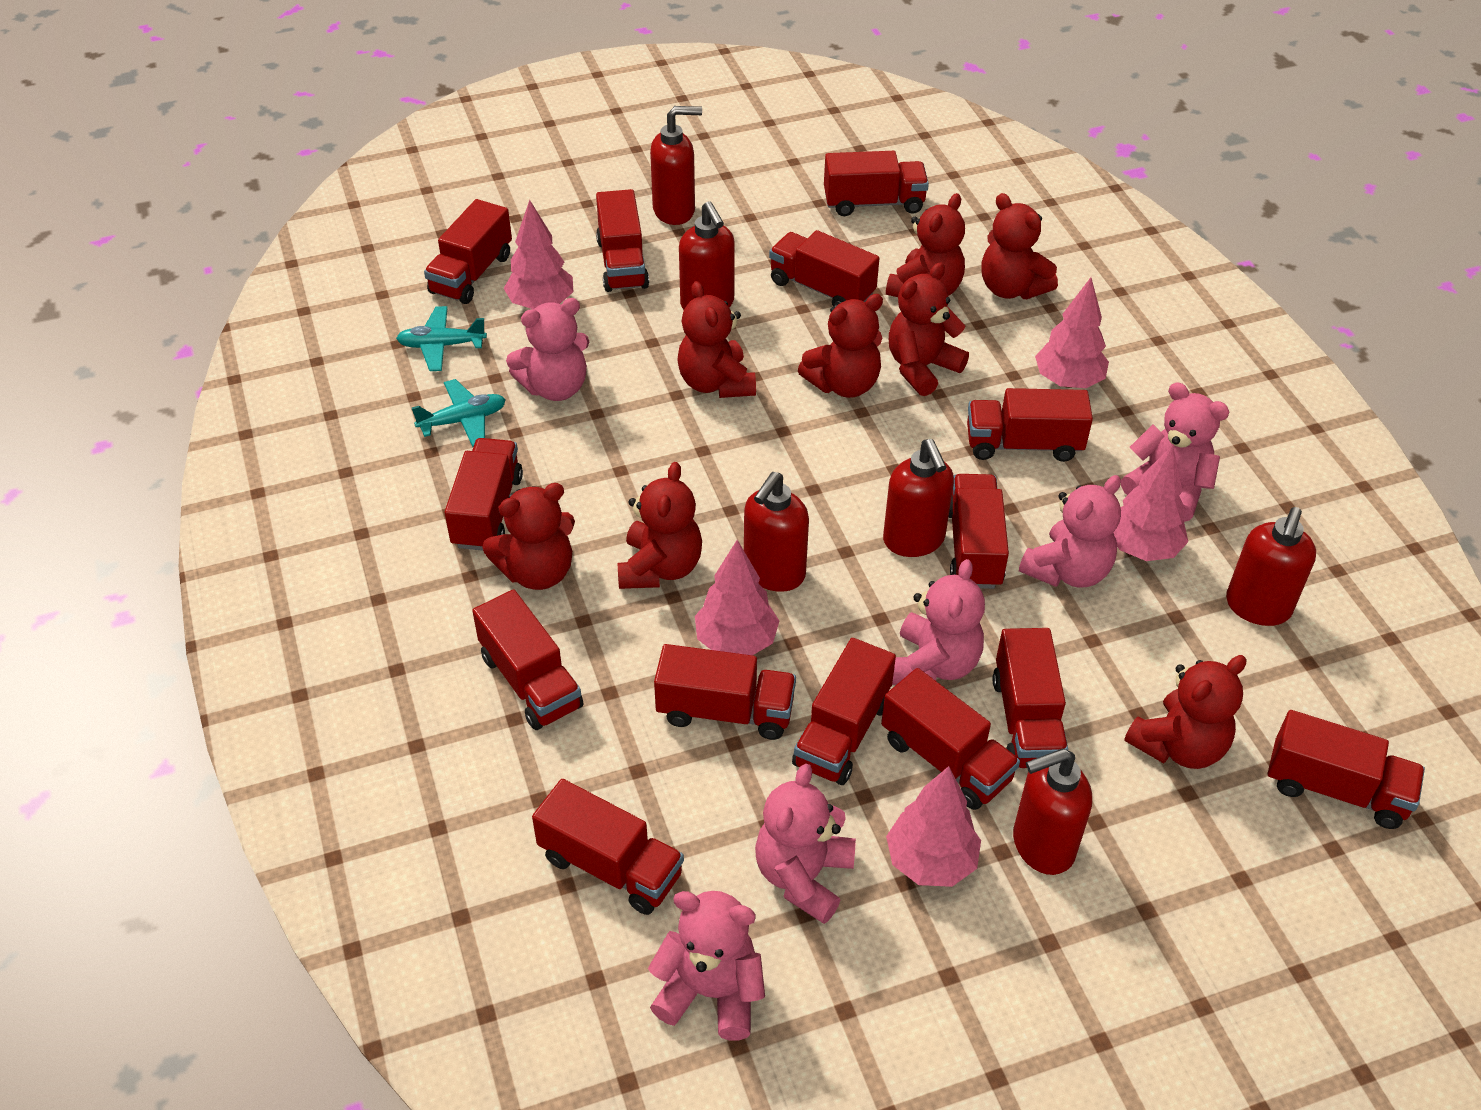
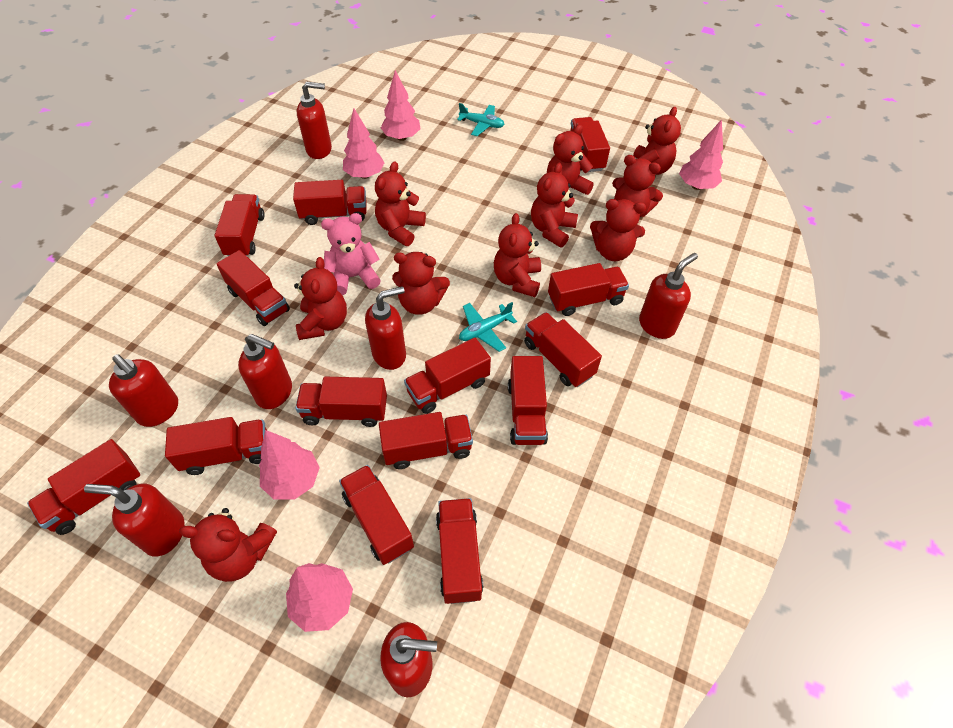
pink teddy bear: [506,298,589,401] [648,891,765,1040] [755,764,856,924] [892,559,985,685] [1019,475,1121,588] [1121,382,1229,522] = 6 -> [321,213,381,295] = 1
red soap dispenser: [650,106,702,225] [679,201,735,310] [744,472,809,592] [883,439,954,557] [1013,748,1092,875] [1226,507,1316,626] = 6 -> [84,484,185,556] [109,354,178,427] [238,334,292,409] [297,82,332,159] [365,286,406,370] [380,622,437,697] [639,253,698,339] = 7
red teddy bear: [482,483,575,590] [618,462,702,589] [677,281,756,398] [798,294,883,398] [886,193,965,297] [889,263,969,396] [981,193,1058,299] [1124,655,1246,769] = 8 -> [179,508,277,582] [294,257,347,340] [375,161,426,246] [392,252,450,315] [494,213,541,297] [531,163,578,247] [547,125,594,195] [590,199,646,261] [612,155,663,217] [633,107,681,175] = 10

